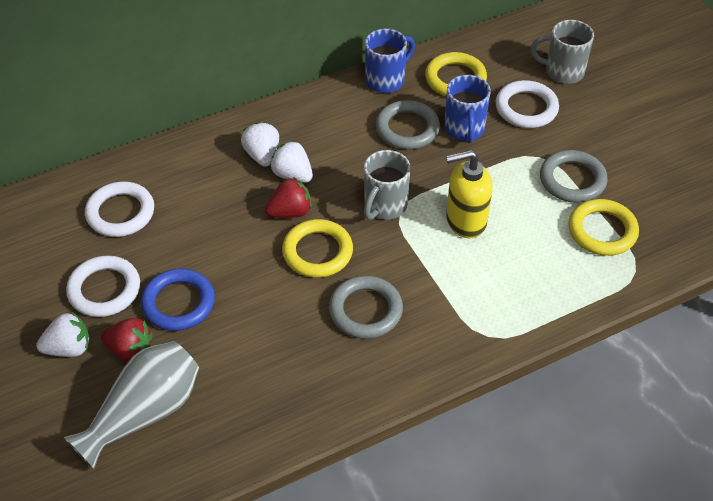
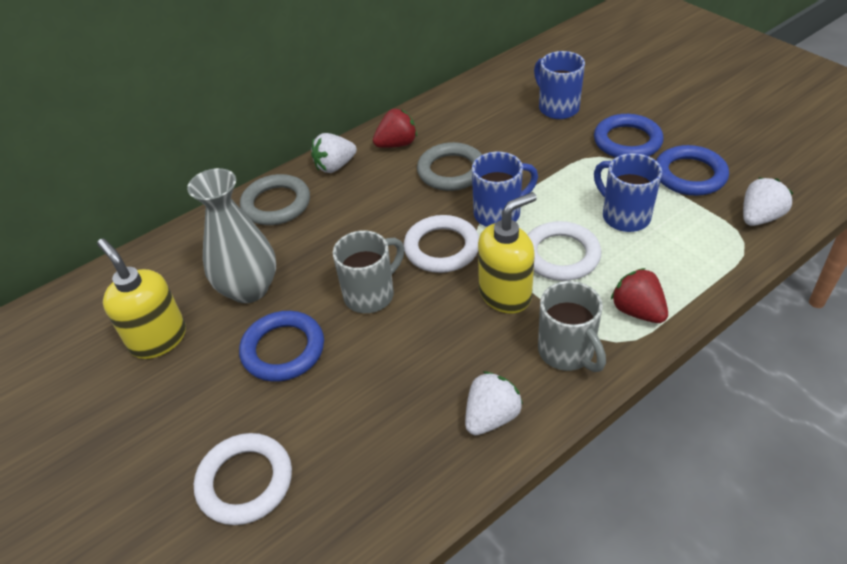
blue mug: [365,29,415,93] [444,75,491,143] = 2 -> [472,152,538,227] [534,51,585,119] [594,153,662,232] = 3
blue ring: [141,268,215,331] = 1 -> [239,311,324,382] [594,114,664,158] [656,145,729,196] = 3
grey ring: [329,275,403,339] [376,100,440,149] [540,150,608,203] = 3 -> [240,174,310,225] [417,142,482,191] = 2
yellow ring: [282,219,353,278] [425,52,487,96] [568,199,639,256] = 3 -> none = 0
yellow soap dispenser: [446,150,493,238] = 1 -> [97,239,186,359] [478,192,537,313] = 2

